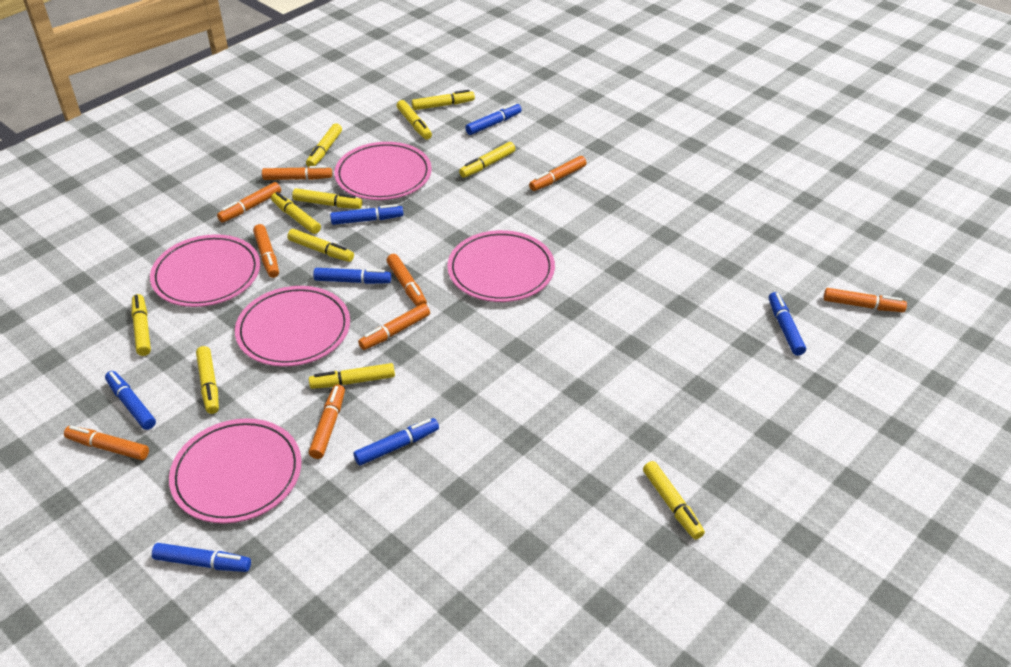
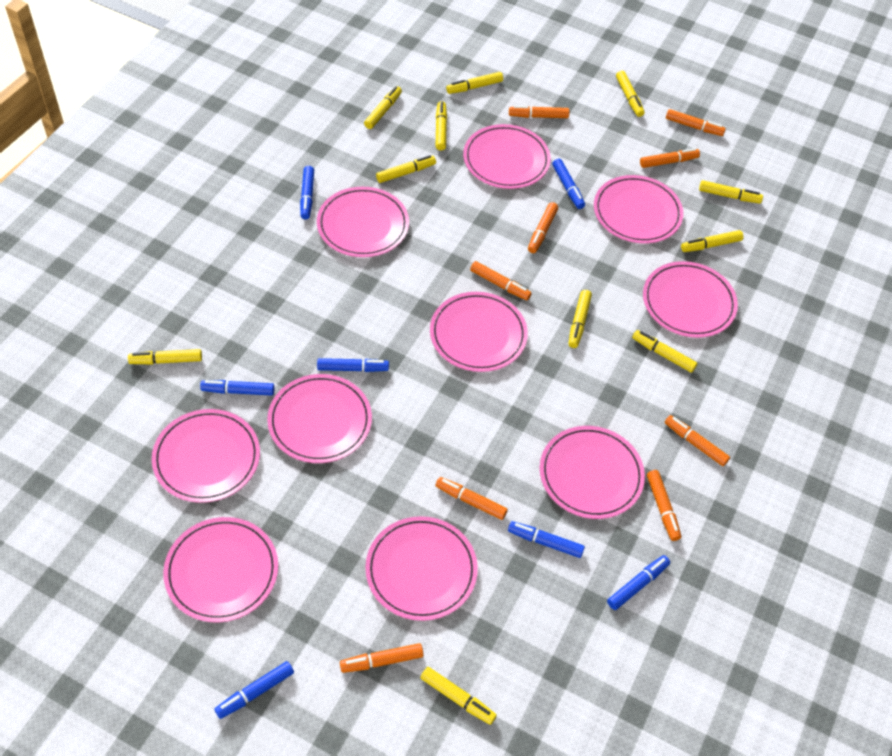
pink plate: [150,234,260,307] [169,418,302,524] [235,286,350,367] [334,142,432,200] [447,230,555,302] = 5 -> [152,409,260,503] [163,517,278,622] [267,374,372,463] [317,187,409,257] [365,516,478,621] [430,292,528,372] [463,124,551,189] [540,426,645,519] [594,175,683,244] [643,261,738,338] = 10

